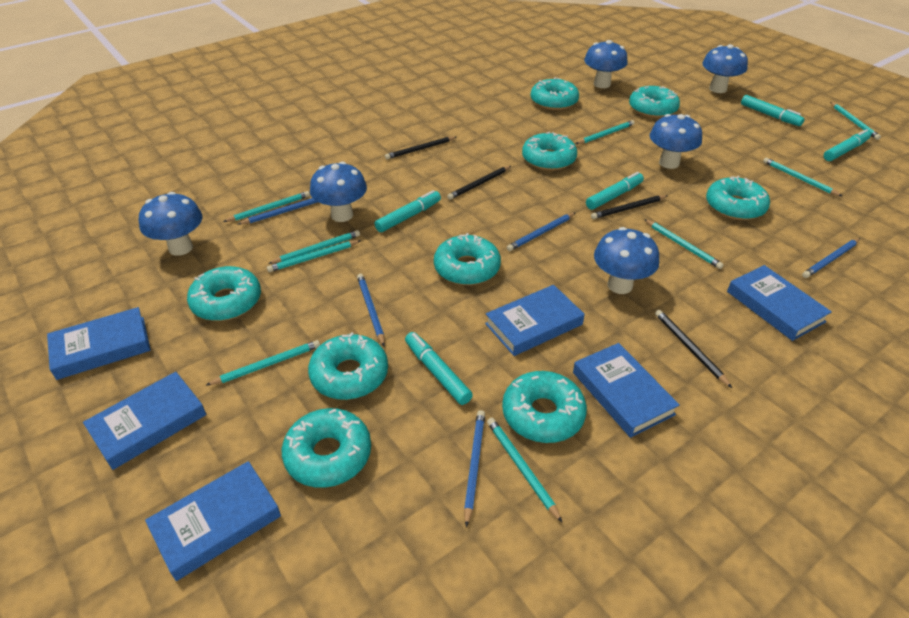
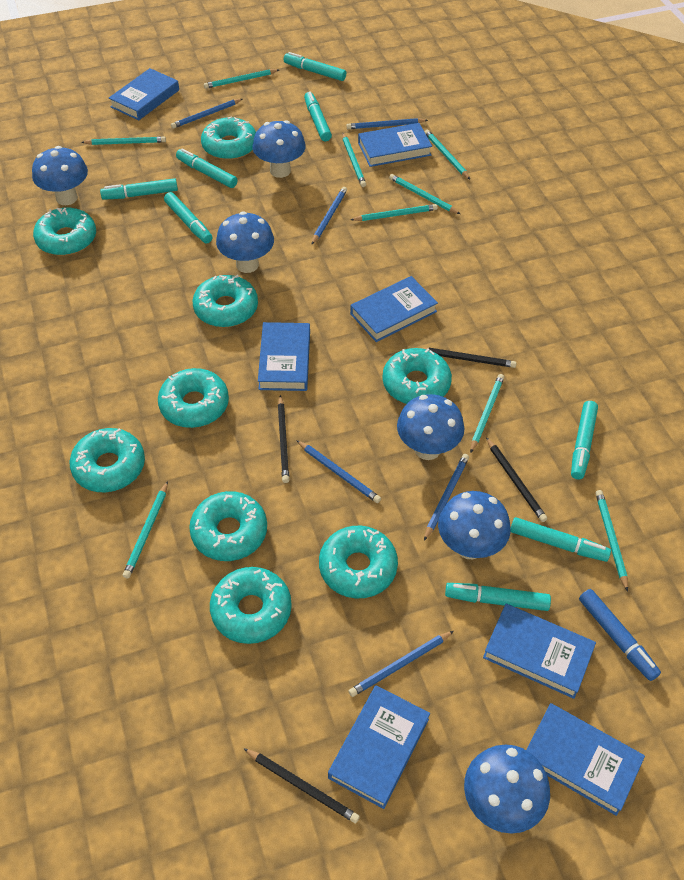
blue book: [47,307,151,380] [83,372,207,470] [145,461,281,581] [485,285,585,356] [573,343,680,438] [727,265,832,341] = 6 -> [109,68,179,120] [258,322,310,391] [328,685,430,809] [350,276,438,342] [358,123,432,167] [483,604,596,699] [526,703,645,816] = 7
blue marker: none = 0 -> [579,589,661,681] = 1
blue pencil: [237,198,318,225] [357,274,385,346] [464,410,485,527] [507,212,576,251] [802,238,860,278] = 5 -> [171,99,242,129] [296,440,381,503] [312,187,347,244] [346,118,428,129] [348,631,454,697] [424,454,469,541] = 6
turquoise marker: [374,190,441,232] [405,332,473,405] [586,172,644,210] [741,95,805,126] [824,129,871,161] = 5 -> [100,178,178,200] [164,192,213,243] [176,148,237,188] [284,52,346,81] [304,92,332,141] [445,583,551,611] [511,517,611,562] [571,401,598,480] = 8

